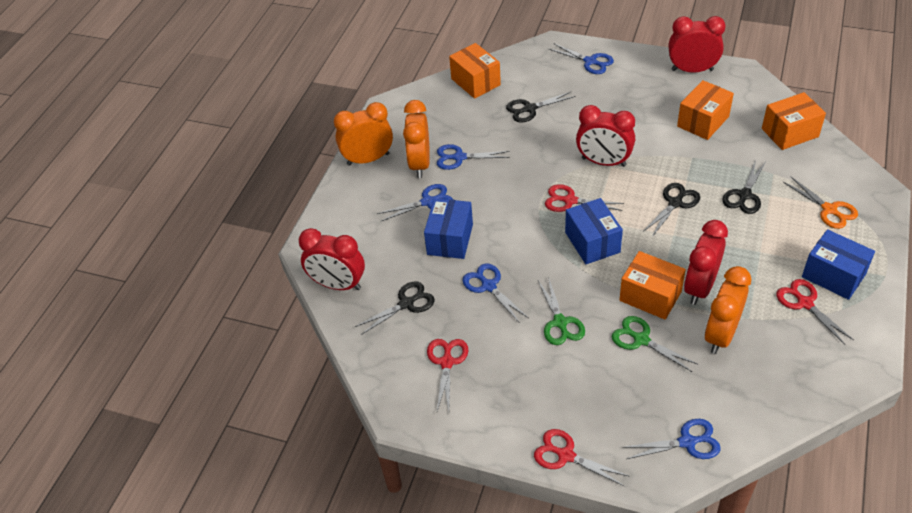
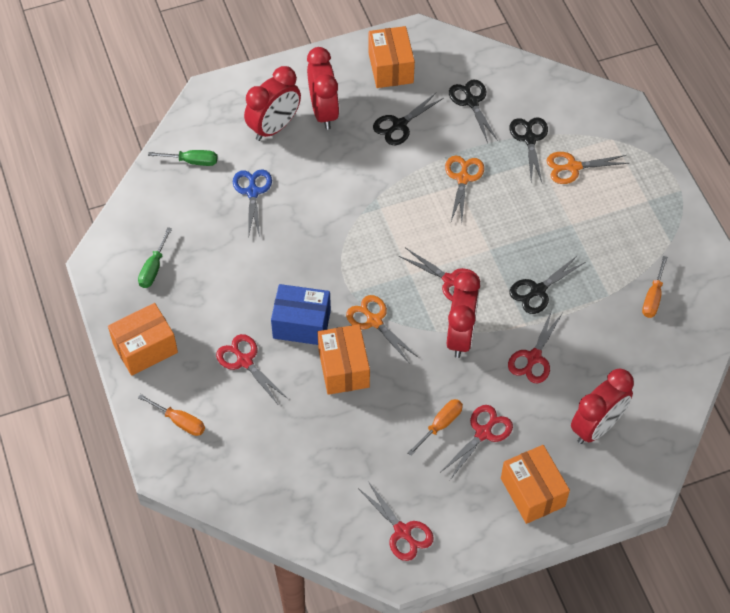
blue box: [424,198,473,259] [565,198,623,264] [802,229,875,300] = 3 -> [271,284,331,345] = 1
blue scissors: [377,184,453,221] [437,144,510,170] [463,263,528,323] [549,43,614,74] [623,419,721,459] = 5 -> [233,169,272,239] = 1
green scissors: [538,277,585,345] [612,316,697,372] = 2 -> none = 0
green screwdriver: none = 0 -> [138,227,172,288] [148,150,217,166] = 2
orange clock: [334,102,393,166] [403,100,430,178] [705,266,751,354] = 3 -> none = 0
orange scissors: [783,177,858,229] = 1 -> [346,295,419,364] [445,156,484,222] [547,152,630,184] = 3
orange screwdriver: none = 0 -> [138,394,205,436] [407,399,463,456] [642,256,668,318] = 3
red scissors: [427,339,468,411] [534,429,630,487] [545,184,624,212] [776,279,854,345] = 4 -> [216,334,288,403] [358,481,434,561] [399,248,480,301] [441,405,513,480] [508,310,563,383] = 5

